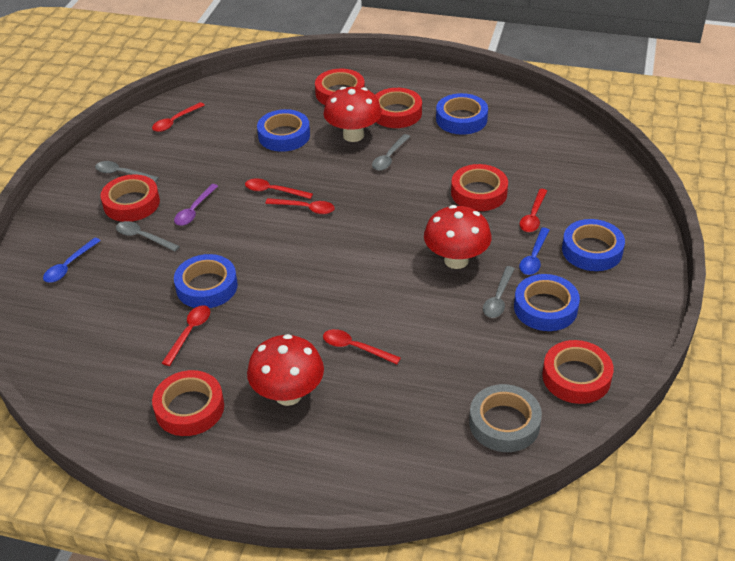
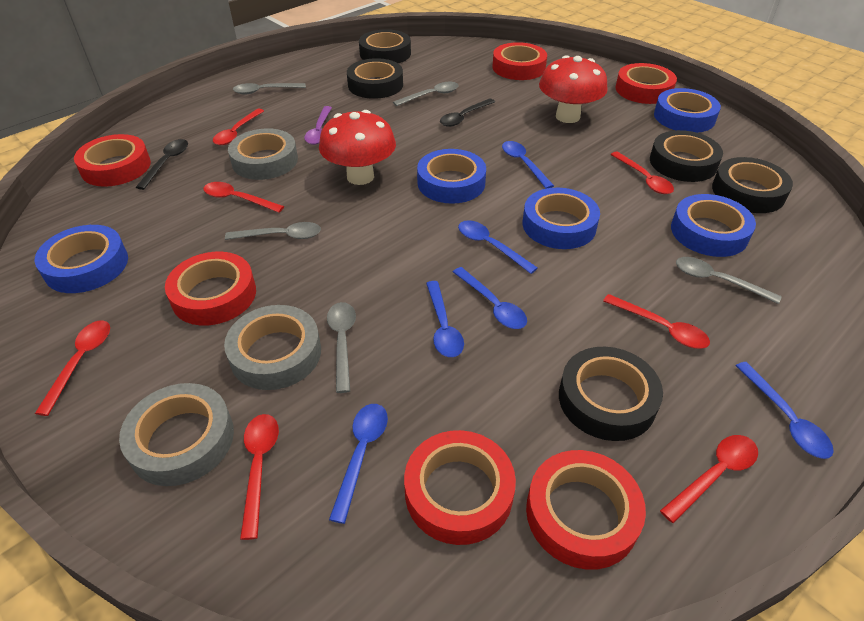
black spoon: none = 0 -> [136,139,188,190] [440,98,495,127] = 2
black tape: none = 0 -> [347,58,403,99] [359,29,411,63] [559,347,663,441] [650,130,723,182] [712,157,793,213] = 5
blue spoon: [43,237,101,283] [519,228,550,275] = 2 -> [329,404,388,524] [426,281,464,357] [453,267,527,329] [458,220,538,274] [502,141,554,189] [736,362,834,459] = 6
grey spoon: [95,161,159,182] [116,221,180,252] [372,134,410,171] [483,266,515,318] = 4 -> [225,222,321,240] [233,83,306,95] [327,302,356,393] [393,82,459,106] [676,257,782,304] = 5
grey tape: [469,384,542,452] = 1 -> [119,383,234,486] [224,305,321,390] [228,128,298,180] = 3
red mushroom: [247,334,324,406] [323,87,382,142] [424,205,491,269] = 3 -> [319,110,396,185] [539,55,608,123] = 2
red spoon: [152,102,205,132] [162,305,210,366] [245,178,313,199] [265,198,335,214] [323,329,401,364] [520,189,547,232] = 6 -> [35,320,110,416] [203,182,284,213] [213,109,264,145] [240,414,279,540] [603,294,710,349] [610,151,674,194] [660,435,758,523] = 7

